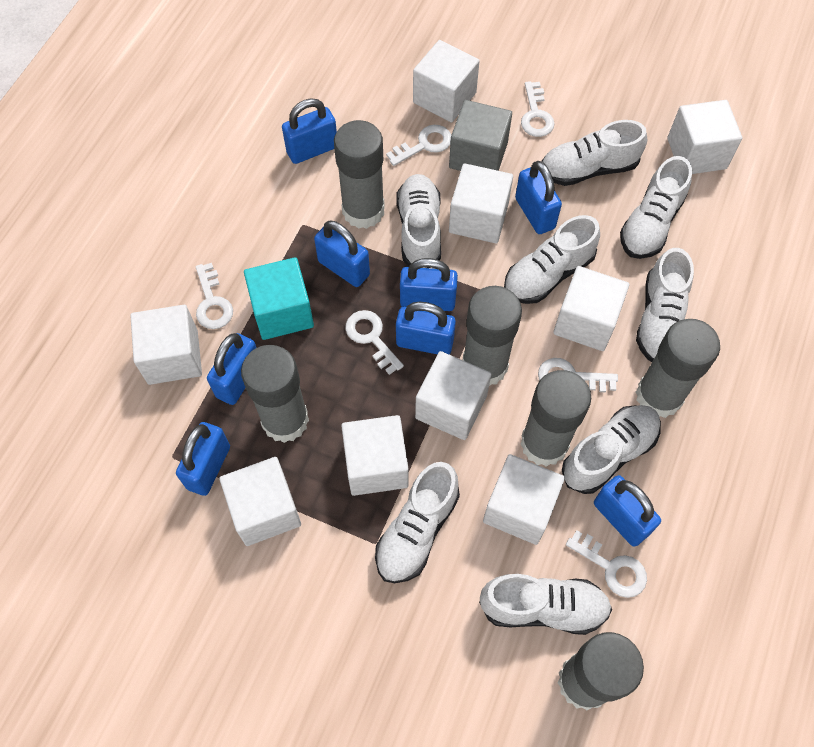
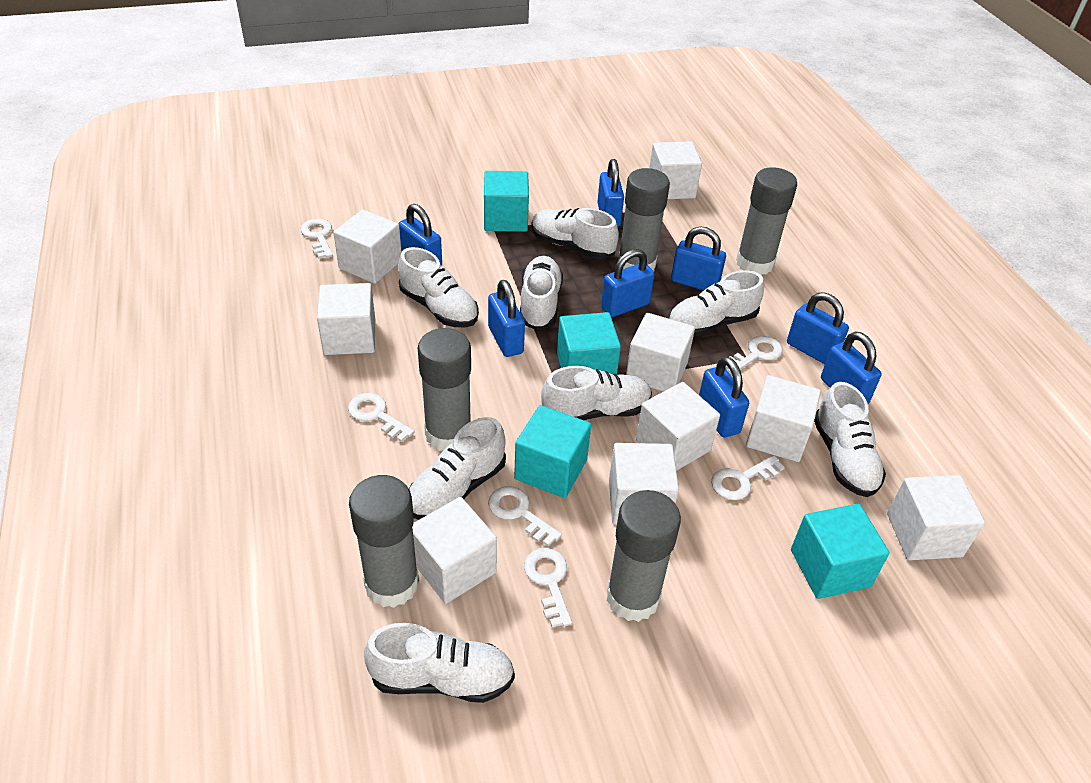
grey cube: [449,100,512,171] = 1 -> none = 0
grey glue stick: [241,345,309,443] [334,120,385,229] [463,286,522,386] [520,370,591,467] [558,632,644,710] [636,319,720,418] = 6 -> [349,475,419,608] [418,328,471,451] [607,490,681,622] [618,168,670,271] [736,167,797,275] = 5
turquoise cube: [244,257,314,340] = 1 -> [484,171,529,232] [514,405,591,498] [557,312,621,375] [791,504,890,599] = 4

